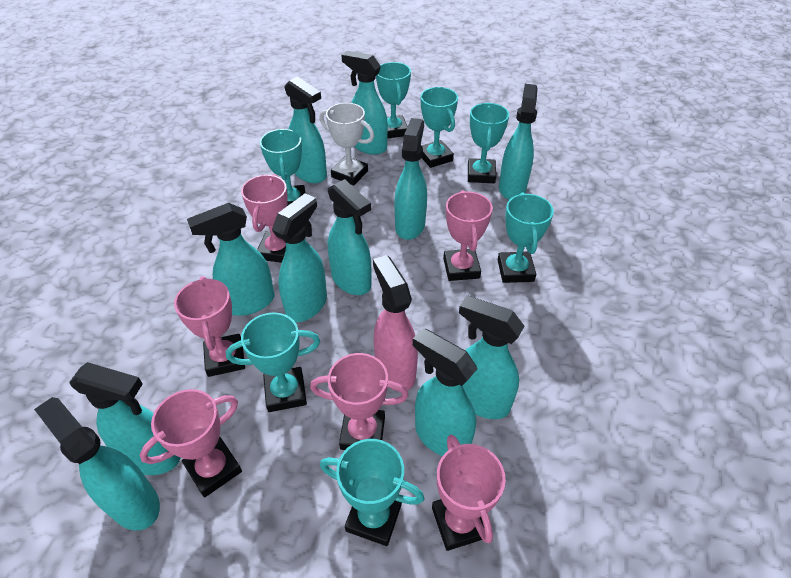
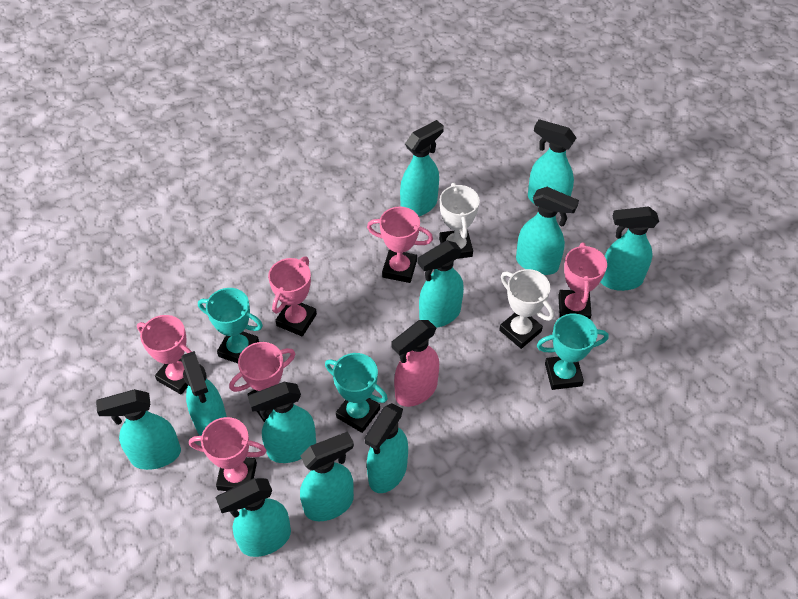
turquoise trophy: [226,312,320,412] [260,129,305,206] [320,439,425,546] [376,62,411,139] [421,87,458,168] [468,103,509,183] [498,192,554,283] = 7 -> [198,288,263,363] [325,353,388,433] [537,313,609,390] = 3
white trophy: [320,103,374,186] = 1 -> [439,183,480,259] [499,269,554,349] = 2

